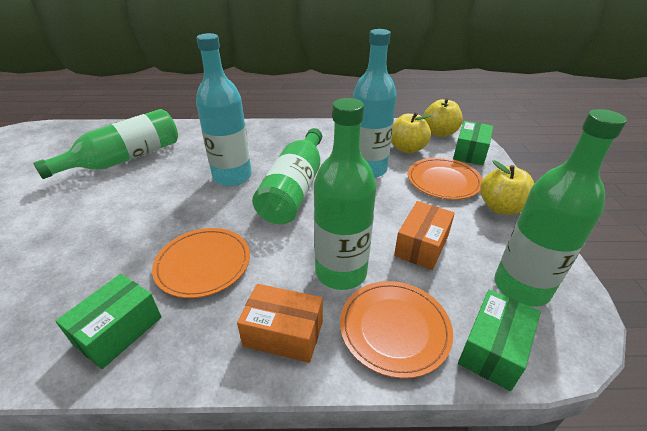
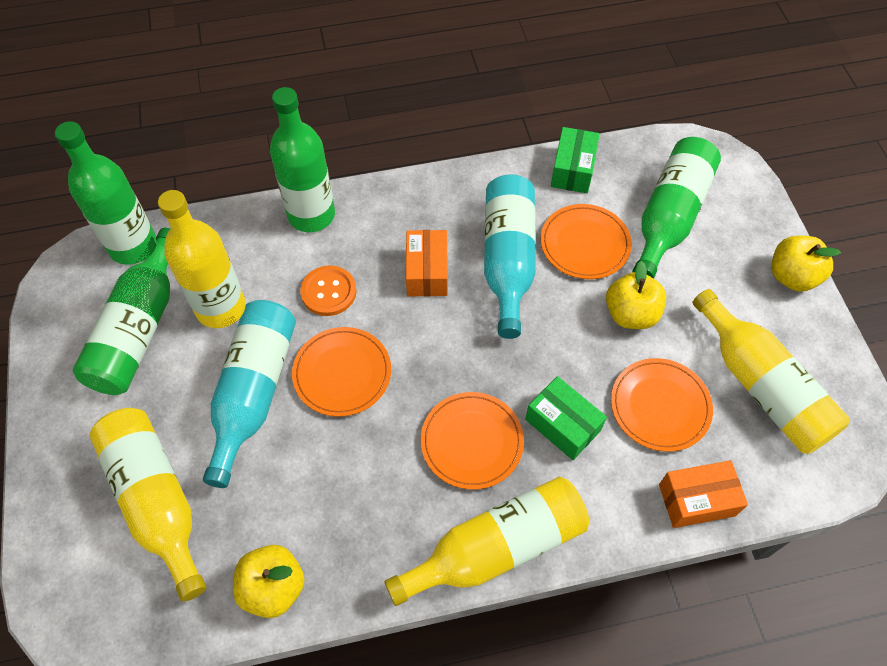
green box: [56,274,162,369] [453,121,493,165] [458,290,541,391] = 3 -> [525,376,607,460] [551,127,600,193] = 2
orange button: none = 0 -> [300,265,357,316] = 1
orange plate: [152,228,250,298] [340,281,453,378] [408,157,483,200] = 3 -> [292,327,391,417] [421,392,524,490] [540,204,632,279] [611,358,713,452] = 4
yellow bottle: none = 0 -> [89,408,207,601] [158,190,246,328] [384,477,589,606] [692,289,849,454] = 4

